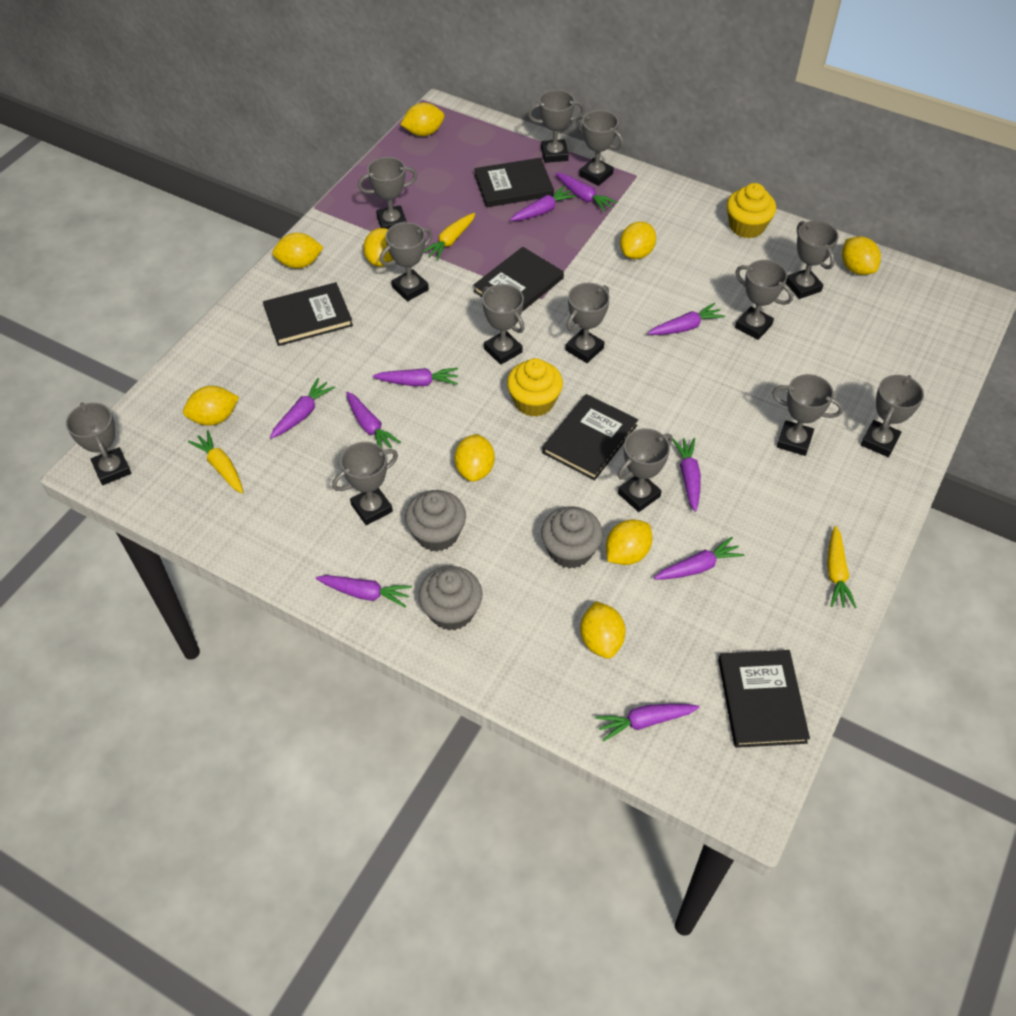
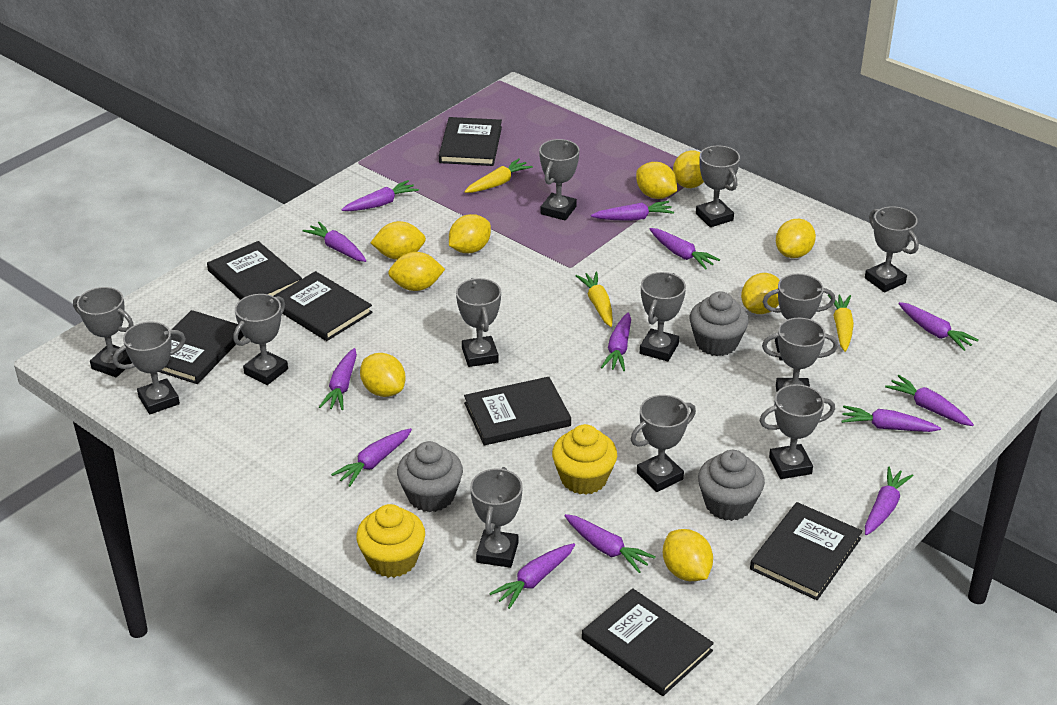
black book: [263,282,353,346] [473,247,564,312] [474,158,554,207] [542,394,638,480] [718,650,810,748] = 5 -> [159,310,244,384] [207,241,302,300] [274,271,373,341] [439,117,502,166] [464,377,571,445] [582,588,714,696] [750,502,863,600] = 7
purple carrot: [270,378,335,439] [316,575,412,608] [346,391,401,448] [373,368,458,386] [510,186,576,221] [556,173,617,212] [595,704,699,742] [648,303,725,335] [654,537,745,580] [672,438,701,512] = 10 -> [303,222,366,262] [319,348,357,410] [331,428,412,487] [341,180,419,211] [489,543,575,609] [564,514,656,573] [591,201,674,221] [601,312,631,371] [650,228,720,270] [842,405,941,432] [865,466,914,535] [885,375,974,426] [898,302,978,351] = 13

